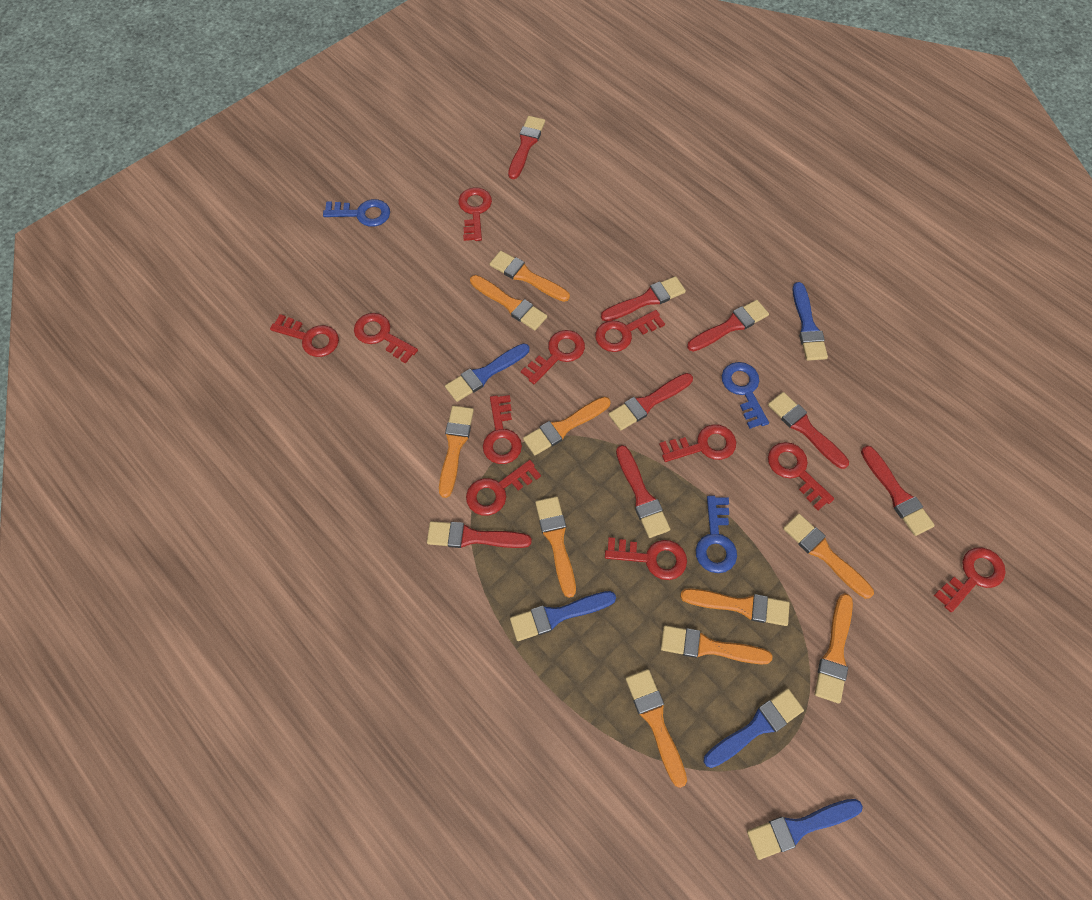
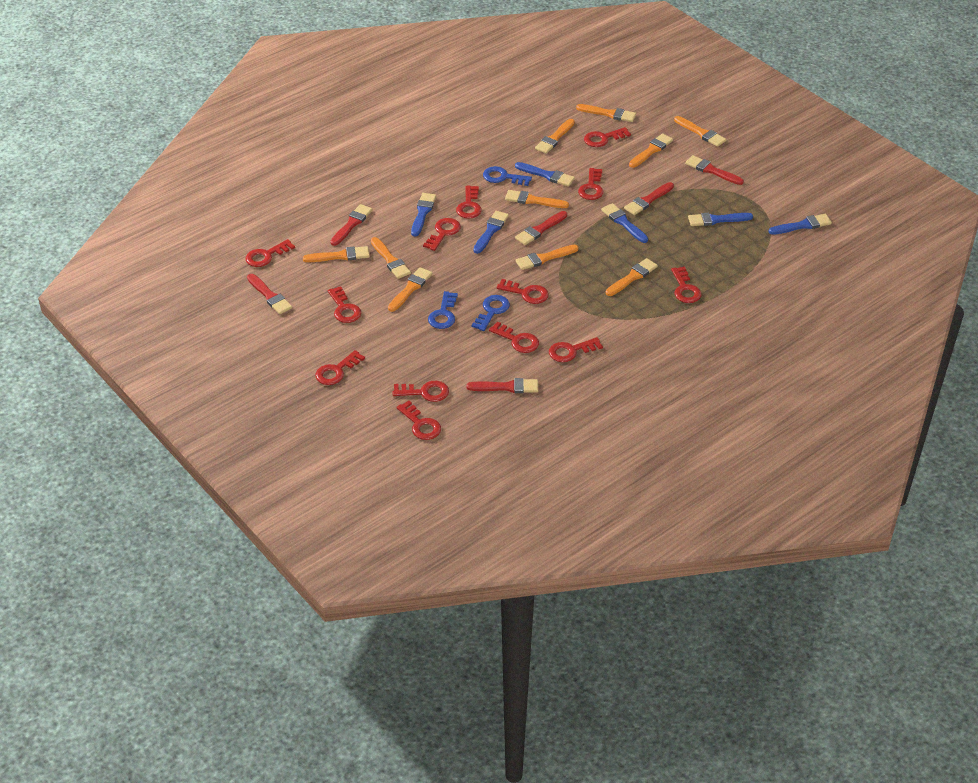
blue brush: [445,343,529,402] [510,591,616,641] [704,688,804,768] [747,799,863,860] [793,282,828,361] = 5 -> [411,193,436,237] [473,211,509,254] [515,162,575,187] [601,203,648,243] [688,213,753,226] [769,214,832,235] = 6
red brush: [427,521,532,548] [508,116,545,179] [601,276,686,321] [609,373,693,430] [616,445,670,538] [687,300,769,351] [768,392,849,469] [861,446,935,536] = 8 -> [247,274,292,314] [330,204,372,246] [466,378,538,393] [515,211,567,245] [624,182,674,215] [685,155,744,185] = 6
red key: [270,314,339,357] [354,313,418,364] [458,187,492,241] [466,460,541,516] [483,395,522,464] [521,330,585,384] [595,310,665,352] [605,537,687,580] [659,425,736,462] [768,442,834,510] [934,547,1006,612] = 11 -> [245,239,295,267] [315,350,365,385] [328,286,361,323] [393,381,449,402] [397,400,441,440] [423,218,461,251] [456,186,482,219] [489,322,539,353] [496,279,548,304] [549,337,603,362] [578,168,603,200] [584,127,631,147] [671,267,701,303] = 13

